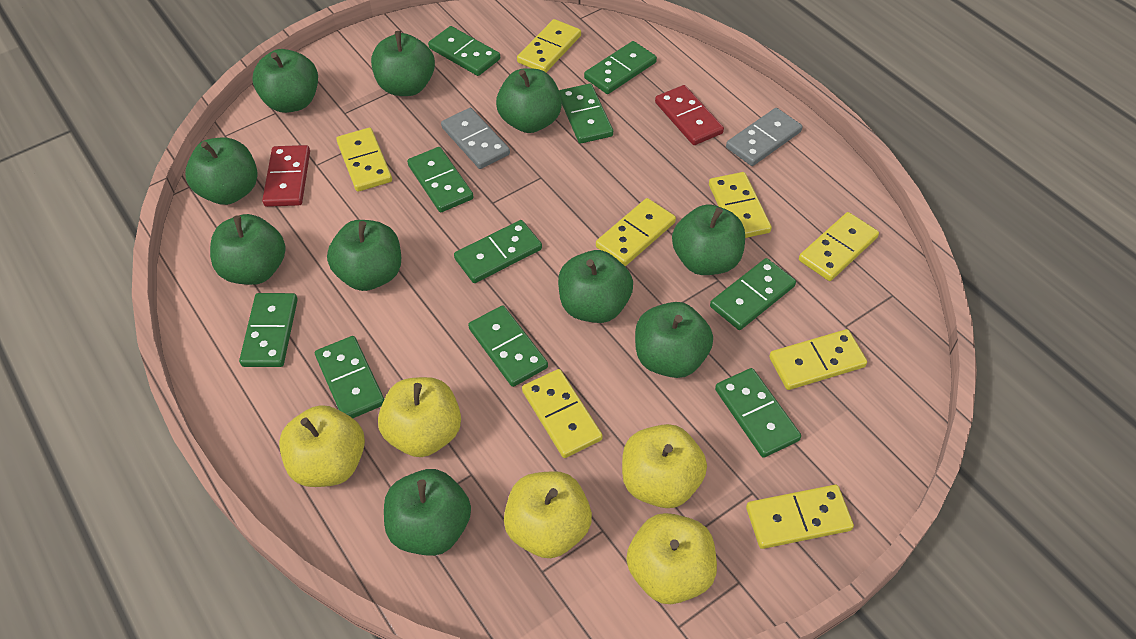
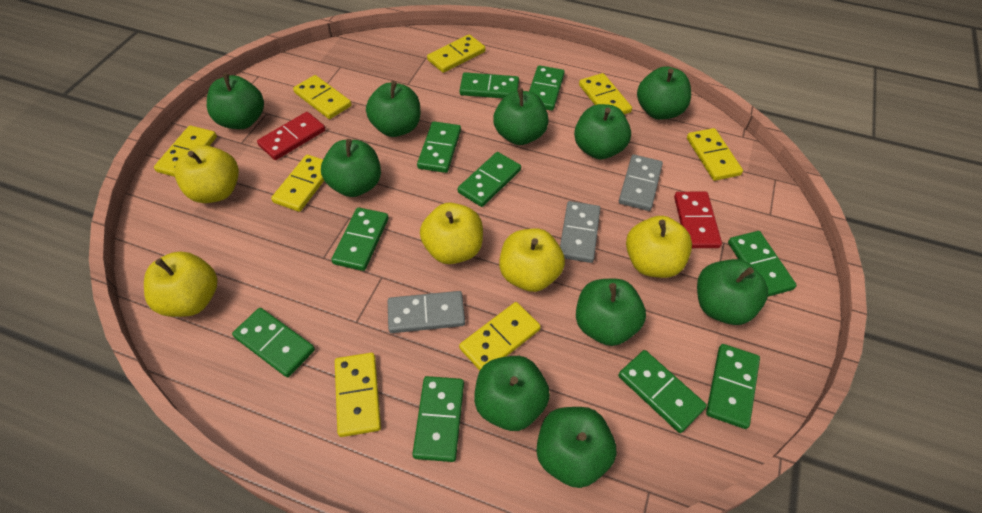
grey domino: [441,108,510,169] [726,108,802,166] = 2 -> [388,291,465,333] [560,201,601,263] [619,154,663,211] = 3

